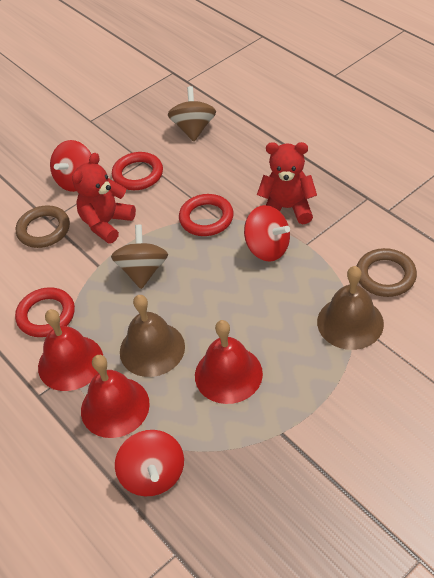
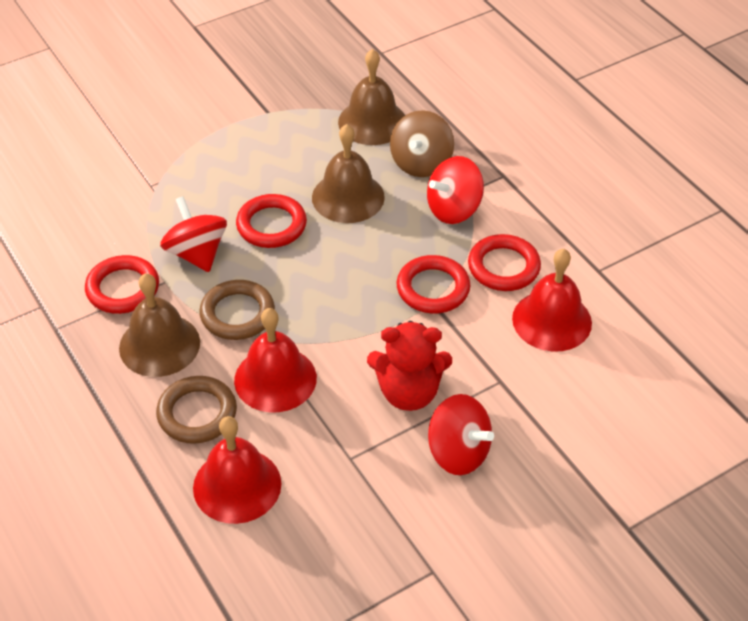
brown bell: [120,295,185,377] [317,266,384,350] = 2 -> [119,273,200,377] [312,124,385,223] [338,49,405,145] = 3
brown spinning top: [111,225,168,289] [168,86,216,142] = 2 -> [390,110,454,177] = 1
red ring: [15,287,75,337] [112,152,163,190] [179,194,234,236] = 3 -> [85,255,159,314] [236,194,307,248] [397,255,470,314] [468,234,541,291] = 4
red teddy bear: [72,153,136,244] [257,142,317,224] = 2 -> [367,321,452,411] = 1

